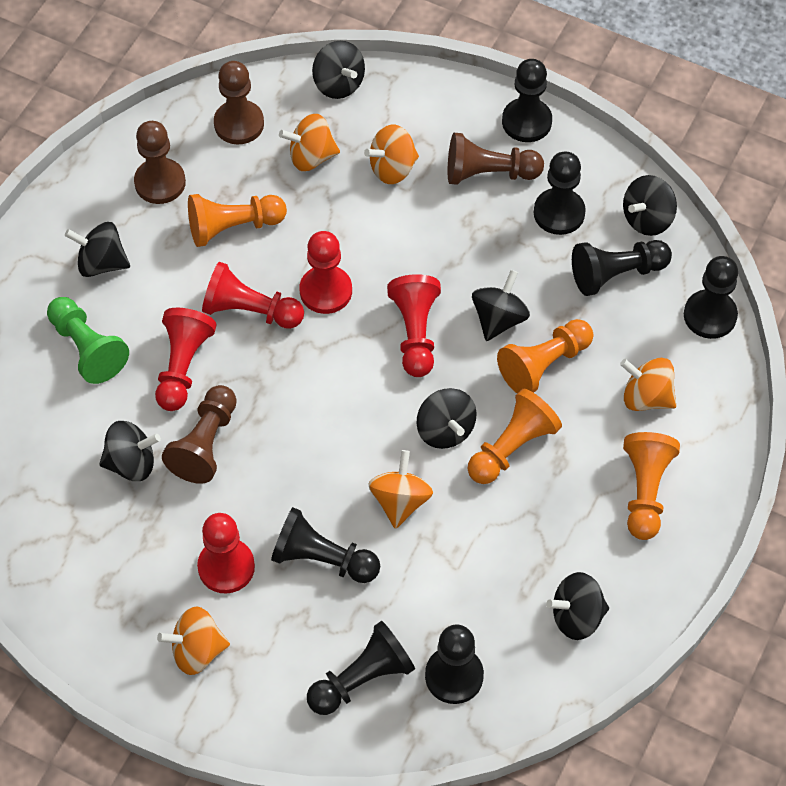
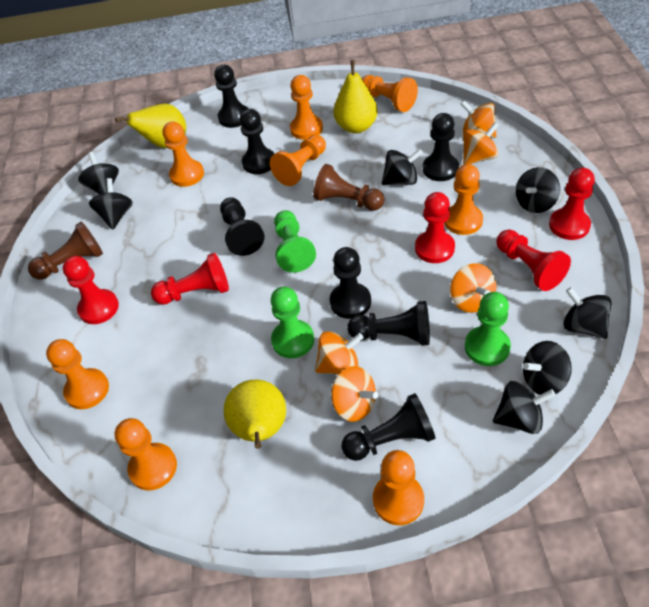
brown pawn: [134,121,186,204] [162,385,237,484] [214,61,264,144] [448,133,544,185] = 4 -> [28,222,103,280] [313,164,385,211] = 2
green pawn: [47,297,129,384] = 1 -> [271,287,314,358] [274,210,316,273] [465,292,511,366] = 3
orange pawn: [188,194,287,247] [468,389,562,484] [497,319,593,394] [623,432,680,540] = 4 -> [46,339,109,409] [115,418,177,490] [163,122,204,187] [270,135,326,186] [290,75,323,140] [362,75,418,112] [373,450,424,525] [444,164,483,235] = 8
yellow pear: none = 0 -> [115,104,186,148] [224,380,286,449] [333,60,378,133] = 3

